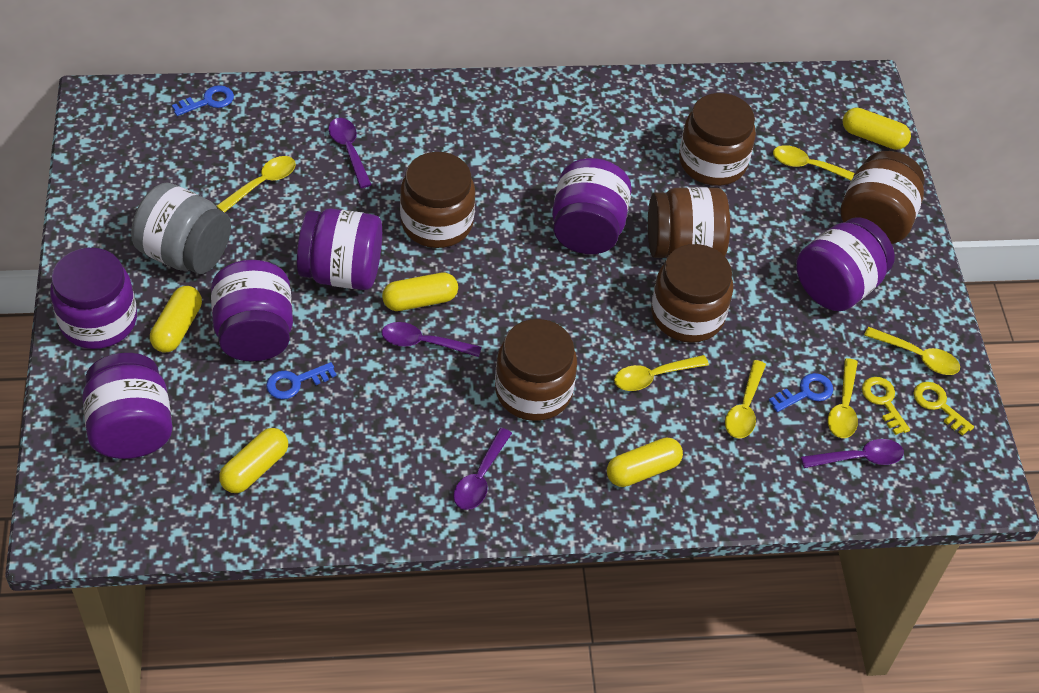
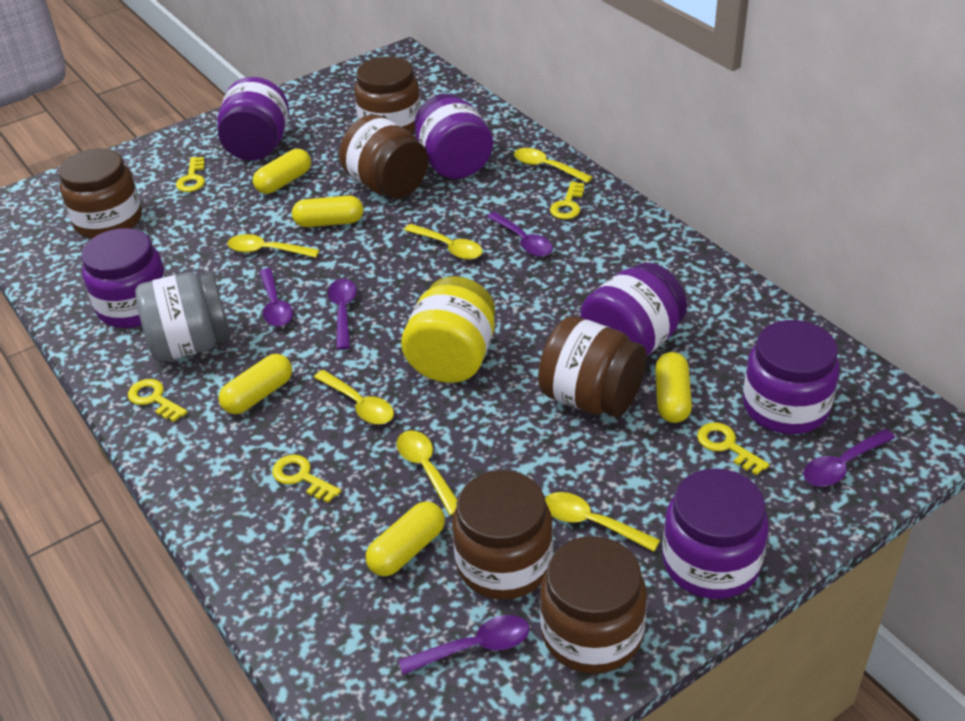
blue key: [172,85,234,116] [266,362,337,399] [769,373,833,412] = 3 -> none = 0
purple spoon: [328,118,372,188] [382,322,481,357] [453,428,512,510] [801,439,904,468] = 4 -> [259,268,293,327] [328,279,357,350] [398,615,529,675] [487,212,553,257] [803,429,895,486] = 5
yellow jar: none = 0 -> [401,276,495,383] = 1
yellow key: [862,377,910,435] [913,382,974,436] = 2 -> [128,379,187,422] [176,157,205,192] [272,454,341,503] [550,181,584,219] [697,422,770,475] = 5

